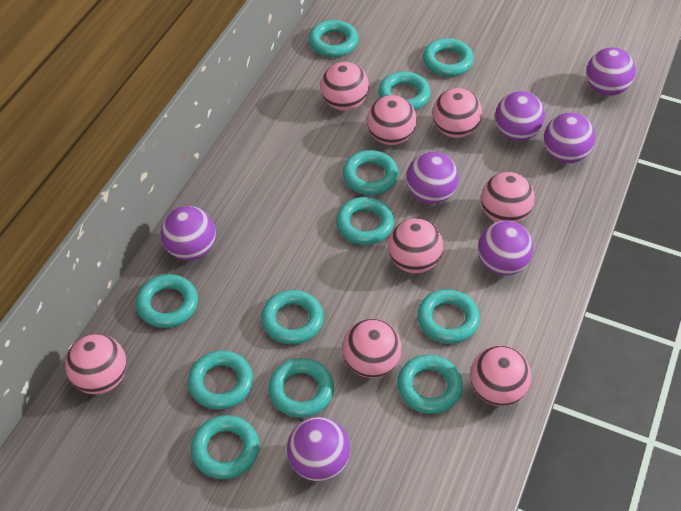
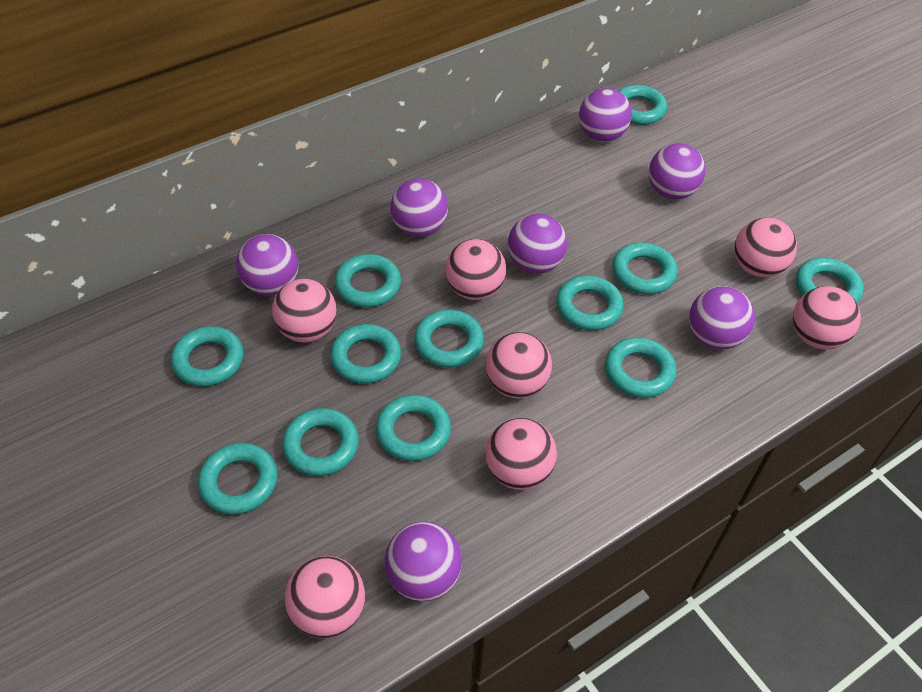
pink ball: [65,334,127,394] [321,62,369,111] [342,319,402,378] [367,95,417,145] [388,218,443,273] [433,88,482,138] [470,345,531,406] [481,172,535,223] = 8 -> [272,279,337,342] [284,556,365,638] [445,239,506,300] [485,332,552,399] [485,418,557,490] [734,218,797,277] [793,286,861,350] = 7

